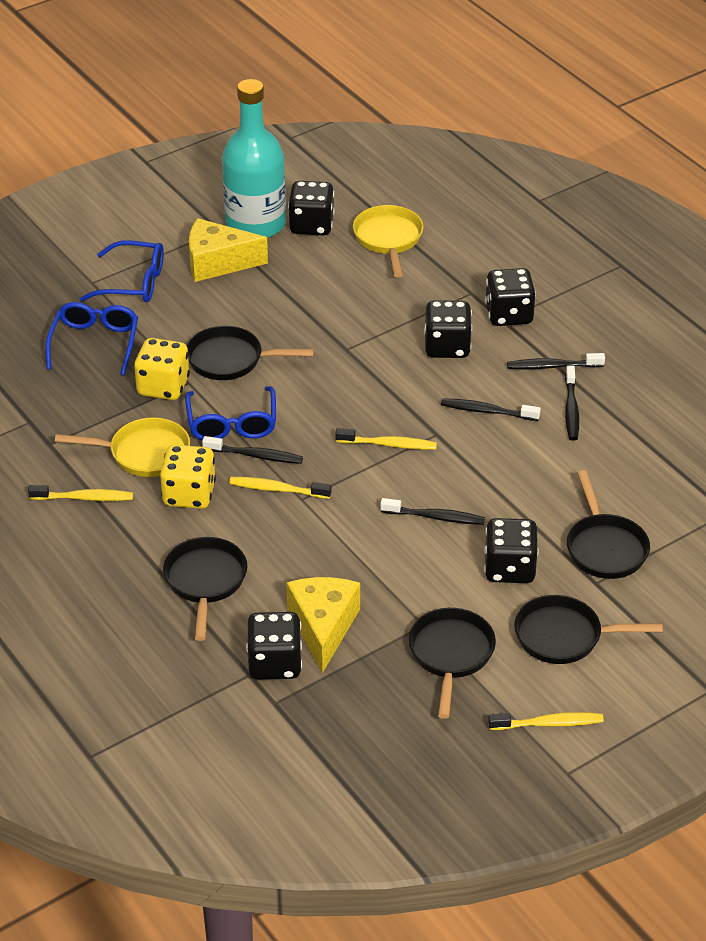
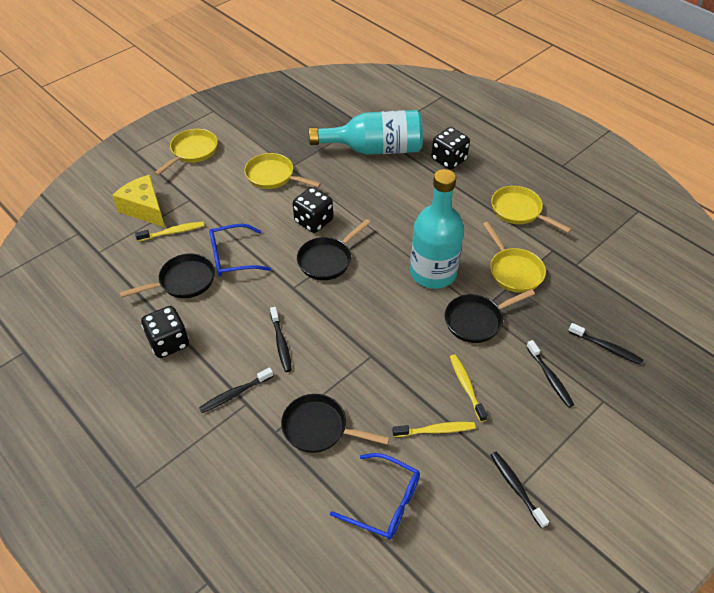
black dice: [246,612,302,680] [288,181,334,236] [424,300,472,358] [484,518,539,583] [485,268,536,326] = 5 -> [141,306,189,358] [293,187,333,233] [431,127,470,170] = 3
black pan: [163,537,247,641] [187,326,314,380] [409,608,496,719] [514,595,663,664] [567,470,650,579] = 5 -> [119,253,215,298] [281,394,390,453] [297,219,371,280] [445,289,535,343] = 4
blue glasses: [45,302,138,375] [80,240,164,302] [185,386,276,440] = 3 -> [209,224,271,277] [330,453,420,540] = 2
turquoise bottle: [222,79,286,238] = 1 -> [309,110,423,155] [410,169,464,289] = 2
yellow cheese: [189,218,268,282] [286,577,360,673] = 2 -> [112,175,165,227] = 1
yellow dice: [134,338,190,400] [160,445,216,509] = 2 -> none = 0
yellow pan: [55,417,190,477] [353,205,423,277] = 2 -> [154,129,218,176] [244,153,321,189] [483,222,546,293] [491,186,572,233] = 4
yellow toothbrush: [28,485,133,501] [229,477,332,499] [336,428,437,450] [488,712,604,730] = 4 -> [135,222,204,241] [392,422,476,437] [450,354,488,422] = 3

